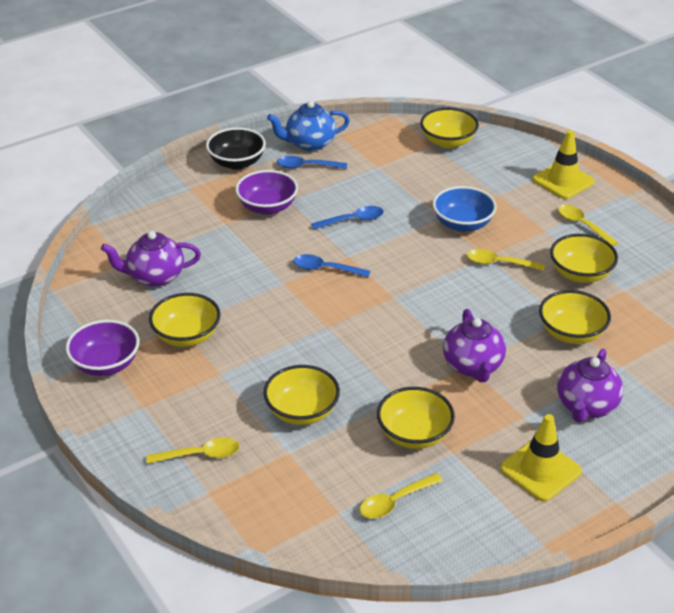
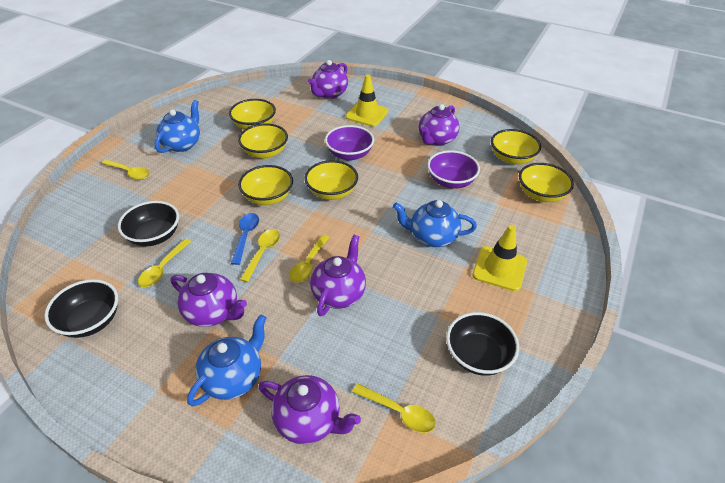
black bowl: [206,127,266,170] = 1 -> [44,279,118,338] [118,201,179,246] [446,312,519,376] = 3
blue bowl: [433,186,497,232] = 1 -> none = 0
blue spoon: [277,156,347,169] [293,254,370,277] [311,206,384,229] = 3 -> [231,213,259,265] = 1
blue teapot: [267,100,350,151] = 1 -> [155,100,200,153] [187,315,266,406] [393,200,477,247] = 3
purple teapot: [101,231,201,287] [443,309,506,383] [557,349,623,423] = 3 -> [171,273,247,327] [259,375,361,444] [308,60,348,99] [310,235,366,316] [419,104,460,146] = 5
yellow spoon: [147,437,240,464] [360,473,443,519] [467,249,545,271] [558,205,618,246] = 4 -> [102,159,150,180] [138,239,191,287] [240,229,280,282] [289,235,329,283] [352,383,436,433] = 5

